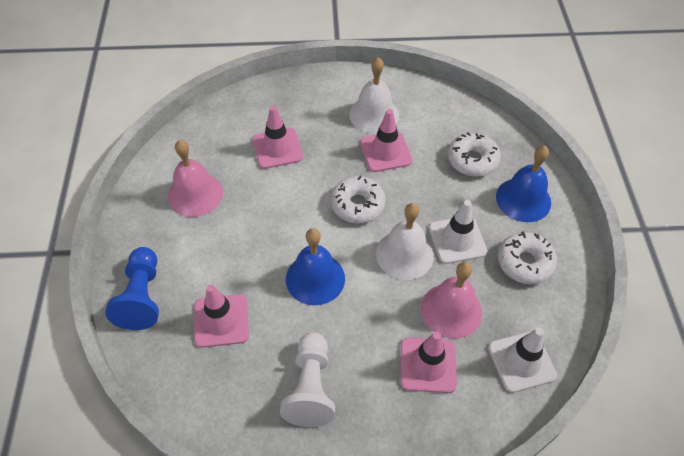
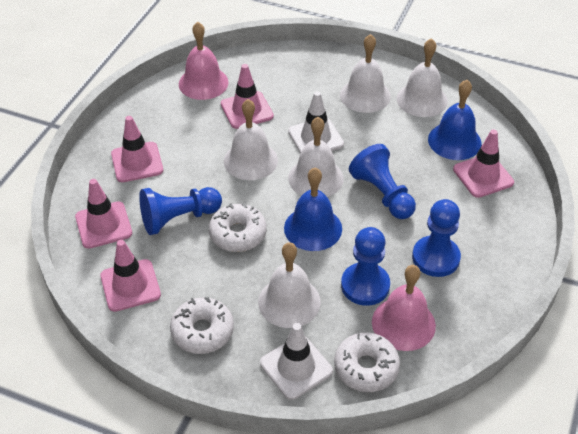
blue pawn: [105,247,159,330] = 1 -> [139,187,222,235] [341,227,390,306] [349,144,416,219] [412,199,461,277] = 4
pink traffic cone: [194,285,249,348] [252,106,303,169] [360,109,412,172] [400,331,457,393] = 4 -> [75,179,132,249] [100,240,161,312] [111,116,163,182] [221,64,274,129] [453,129,514,198] = 5
white bell: [349,57,399,134] [376,203,434,280] = 2 -> [224,99,278,180] [258,242,321,328] [288,117,344,197] [340,34,391,113] [397,38,448,117] = 5
white pawn: [280,332,335,427] = 1 -> none = 0

